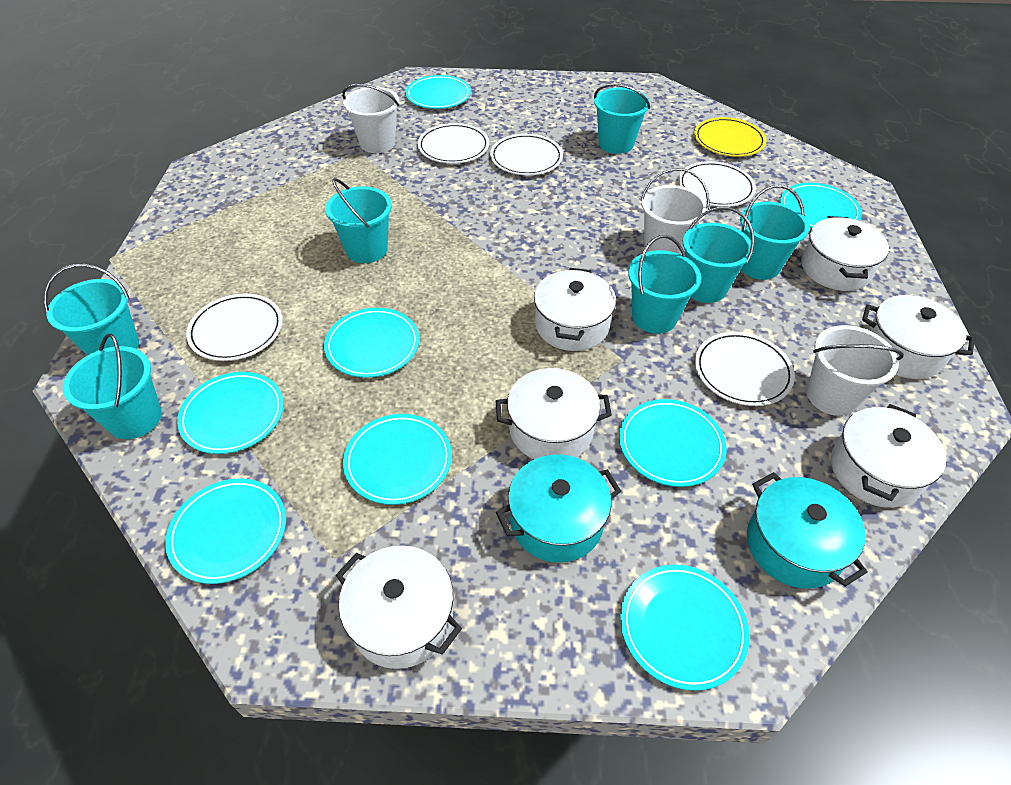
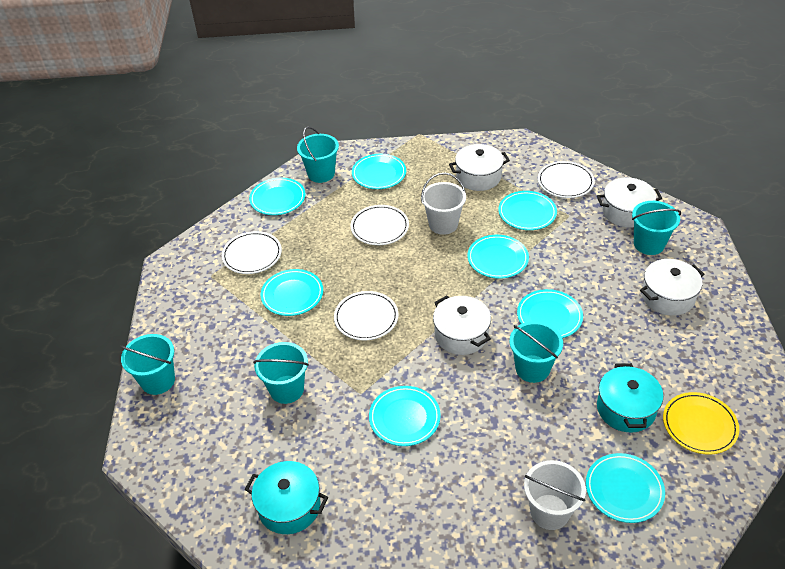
turquoise bucket: [43,264,139,356] [63,334,162,439] [325,178,392,263] [594,84,650,154] [628,235,701,334] [683,207,755,303] [740,185,810,280] = 7 -> [120,334,175,395] [253,342,309,404] [297,127,339,183] [510,321,563,383] [632,201,681,255] = 5
white bucket: [342,84,399,153] [640,168,710,255] [807,325,904,416] = 3 -> [421,173,466,235] [524,460,586,530] = 2
white plate: [186,294,283,361] [418,123,489,164] [490,134,563,175] [678,161,756,207] [695,332,795,406] = 5 -> [222,231,282,274] [334,291,399,340] [351,205,409,245] [538,161,595,198] = 4
white pot: [336,546,462,669] [496,368,612,459] [534,268,616,351] [801,216,889,291] [831,404,946,508] [862,295,975,379] = 6 -> [433,295,491,355] [449,144,510,191] [597,177,662,228] [640,259,704,316] = 4

